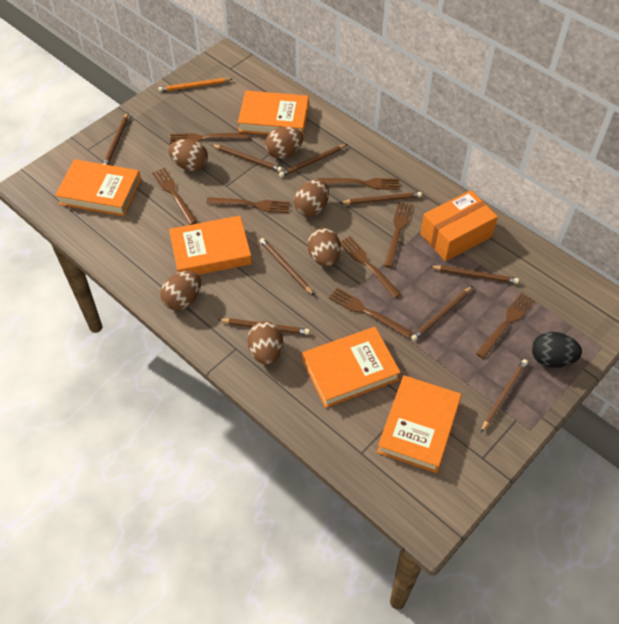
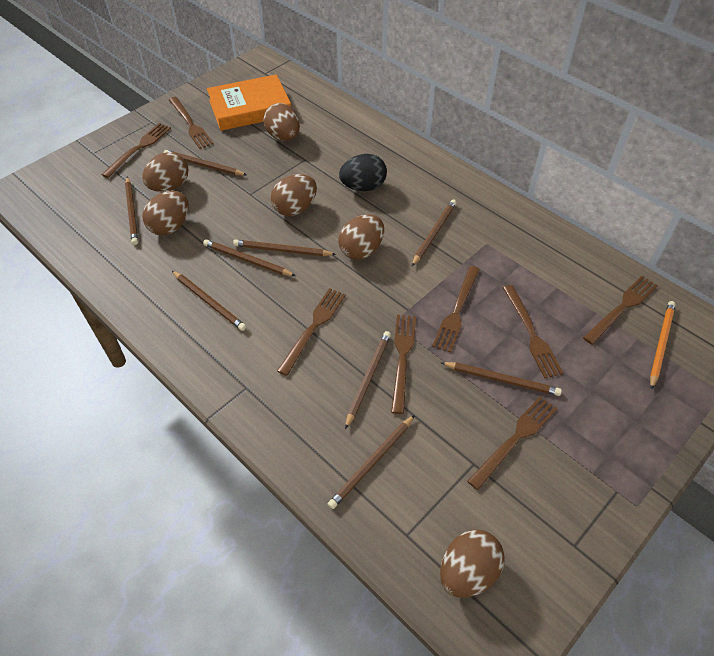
orange book: [55,159,141,216] [169,216,252,275] [238,91,309,135] [302,327,401,408] [377,375,462,473] = 5 -> [207,74,291,131] = 1
orange box: [420,190,498,261] = 1 -> none = 0

